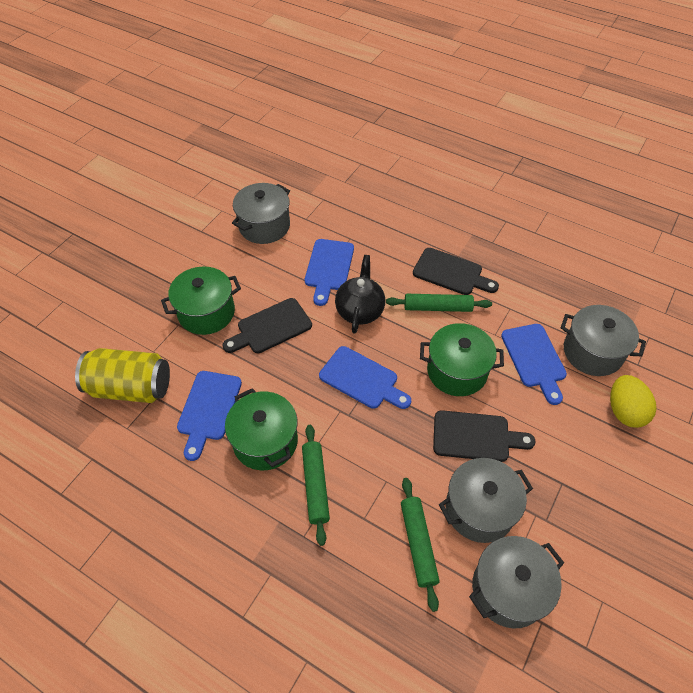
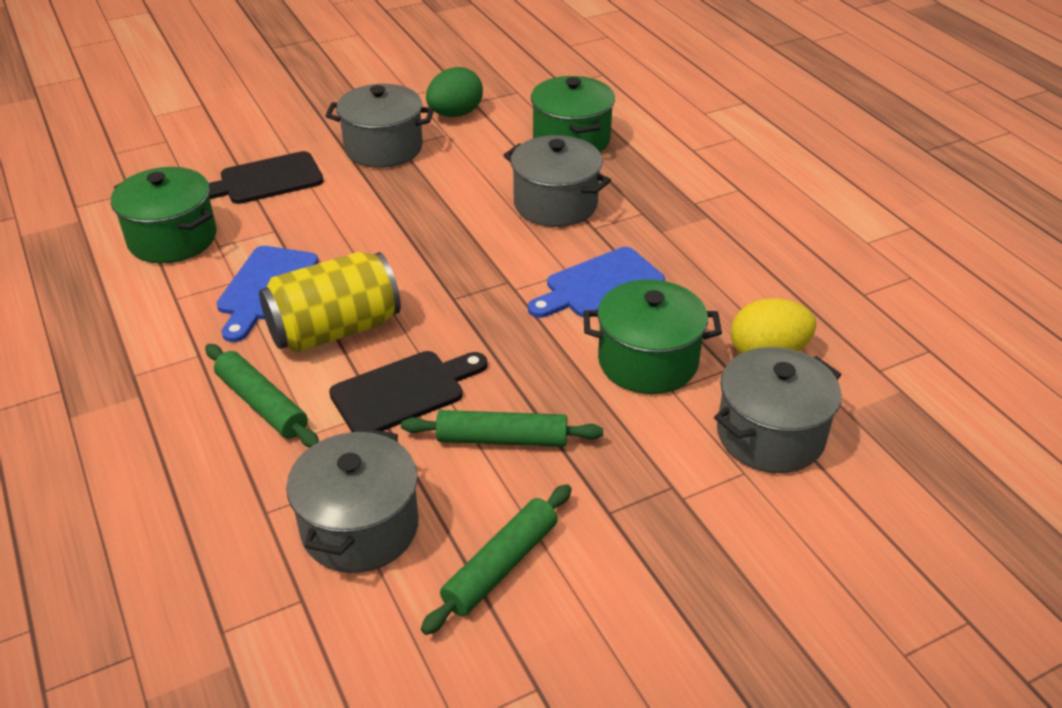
black cutting board: [222,298,312,353] [413,248,499,295] [433,410,536,462] = 3 -> [208,151,324,204] [329,351,487,432] = 2
black teapot: [335,255,385,334] = 1 -> none = 0
blue cutting board: [177,371,242,461] [305,239,354,306] [319,346,411,409] [501,324,567,405] = 4 -> [216,246,319,342] [528,247,665,318] = 2
green egg: none = 0 -> [426,67,483,117] = 1

